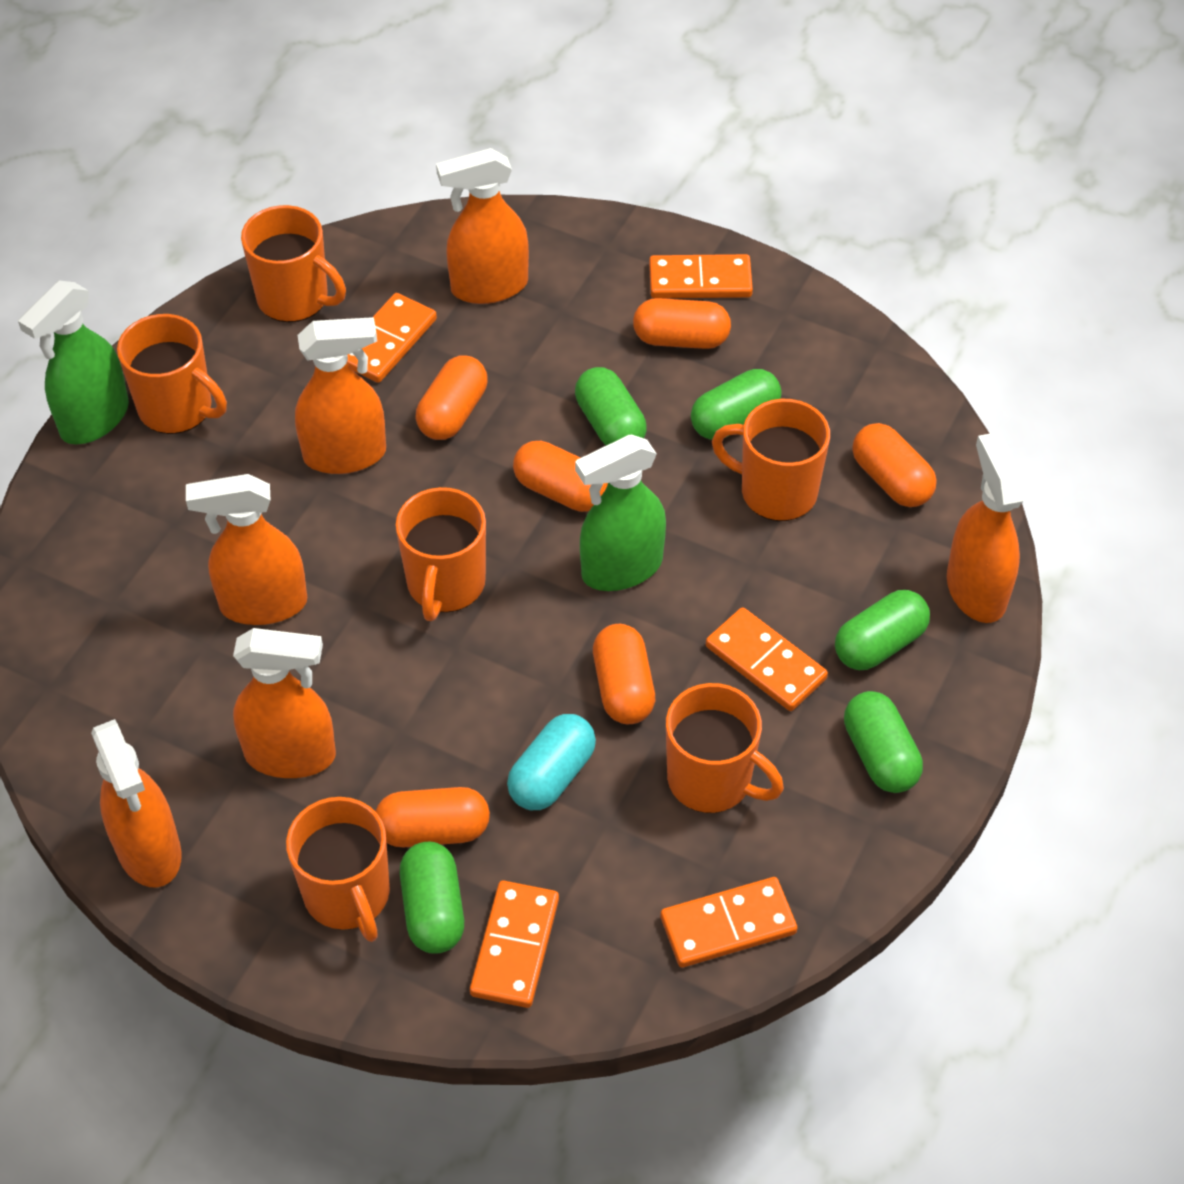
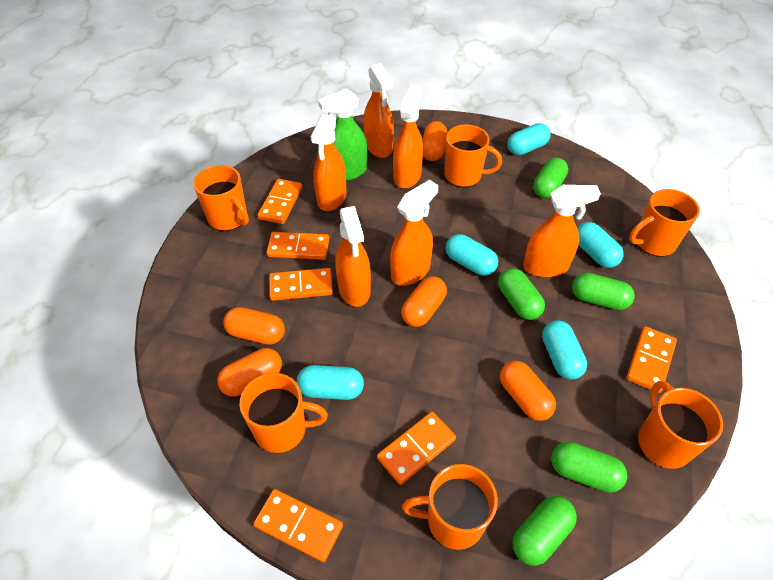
green spray bottle: [18,280,129,444] [575,434,666,591] = 2 -> [318,89,367,181] = 1
orange capsule: [375,787,490,847] [416,355,488,440] [513,441,608,512] [593,624,655,724] [633,298,731,349] [852,423,937,507] = 6 -> [217,348,282,397] [224,307,285,345] [401,276,447,327] [423,121,447,161] [500,361,556,421] = 5
orange domino: [347,293,437,383] [470,880,559,1008] [649,254,753,299] [660,877,797,968] [706,607,828,711] = 5 -> [253,489,343,562] [257,179,303,224] [267,232,329,260] [269,268,333,301] [377,412,456,485] [626,326,677,393] = 6
turquoise capsule: [507,714,596,810] = 1 -> [297,365,364,400] [446,234,498,276] [507,123,551,156] [542,320,587,380] [577,222,624,268] = 5

